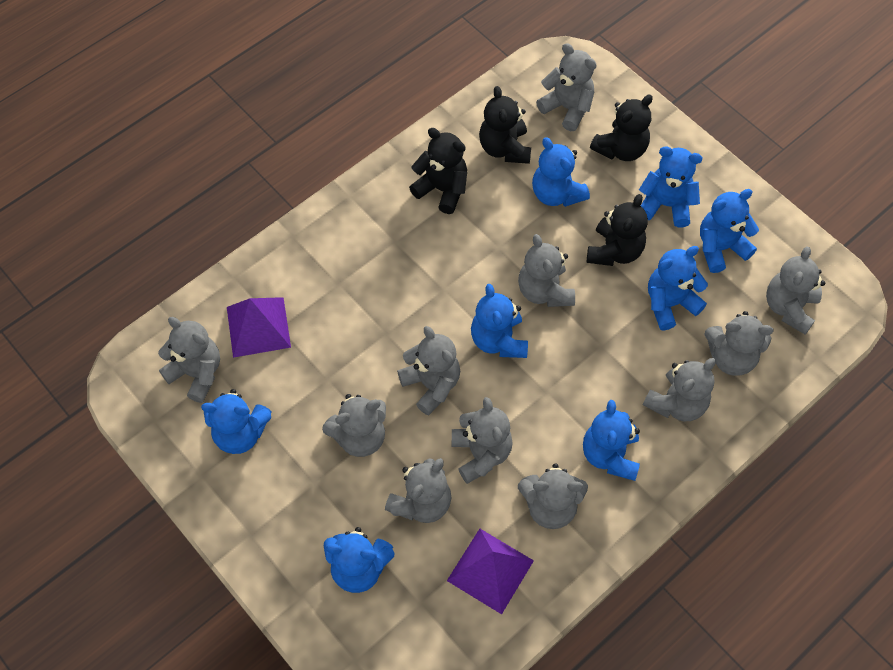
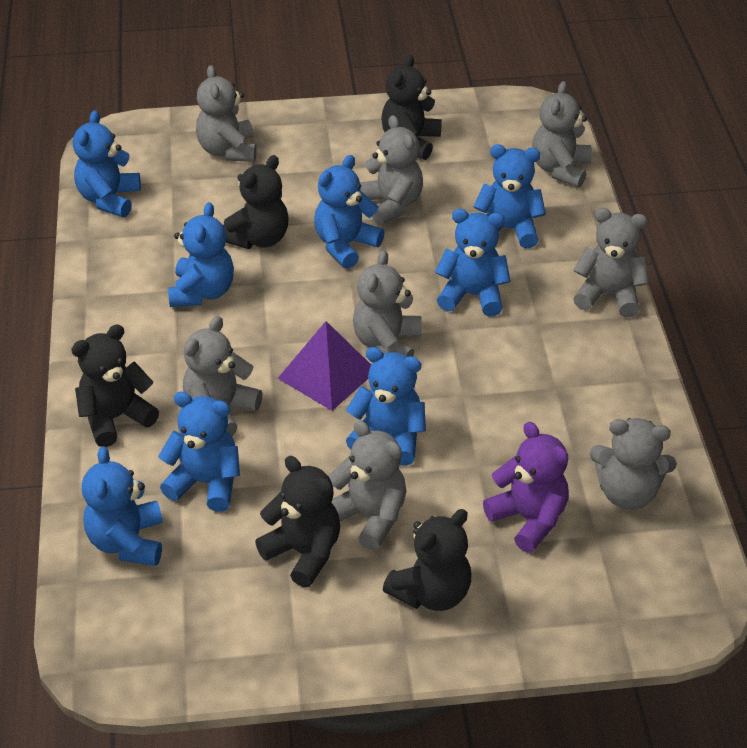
black teddy bear: [409,128,467,214] [479,86,531,164] [587,194,648,266] [590,95,653,161] = 4 -> [71,324,159,447] [223,155,289,249] [255,456,340,588] [381,55,442,160] [383,509,471,611] = 5
grey teddy bear: [158,317,220,403] [322,394,386,457] [385,458,451,523] [397,326,460,416] [452,397,513,484] [518,234,575,307] [518,463,588,529] [536,43,597,131] [643,358,716,421] [704,311,773,376] [766,247,825,335] = 11 -> [183,316,263,437] [196,65,257,162] [329,420,407,550] [353,250,422,357] [360,115,423,225] [532,81,592,187] [573,208,649,317] [590,418,677,509] = 8
purple pyramid: [227,297,291,358] [447,529,534,614] = 2 -> [278,321,371,411] = 1
purple teddy bear: none = 0 -> [483,422,569,553] = 1

